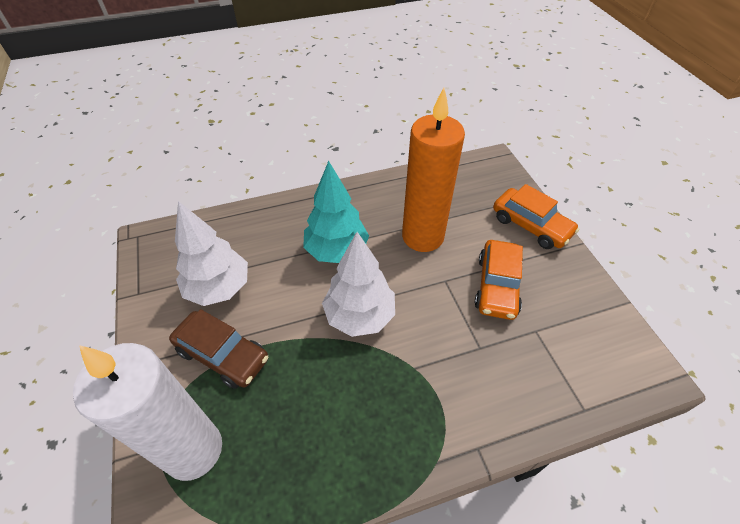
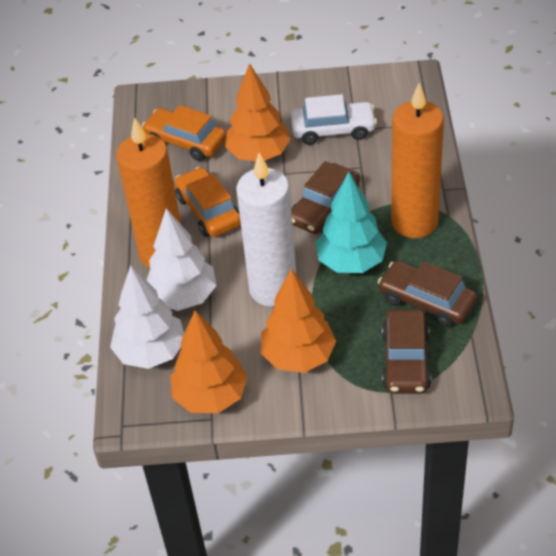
brown car: [169,309,268,389] = 1 -> [291,161,360,234] [378,261,477,327] [382,309,431,394] = 3
orange candle: [402,88,465,252] = 1 -> [116,117,181,268] [391,83,444,238] = 2
orange tree: none = 0 -> [170,310,248,413] [225,63,291,161] [261,269,336,373] = 3
white car: none = 0 -> [291,94,377,145] = 1

